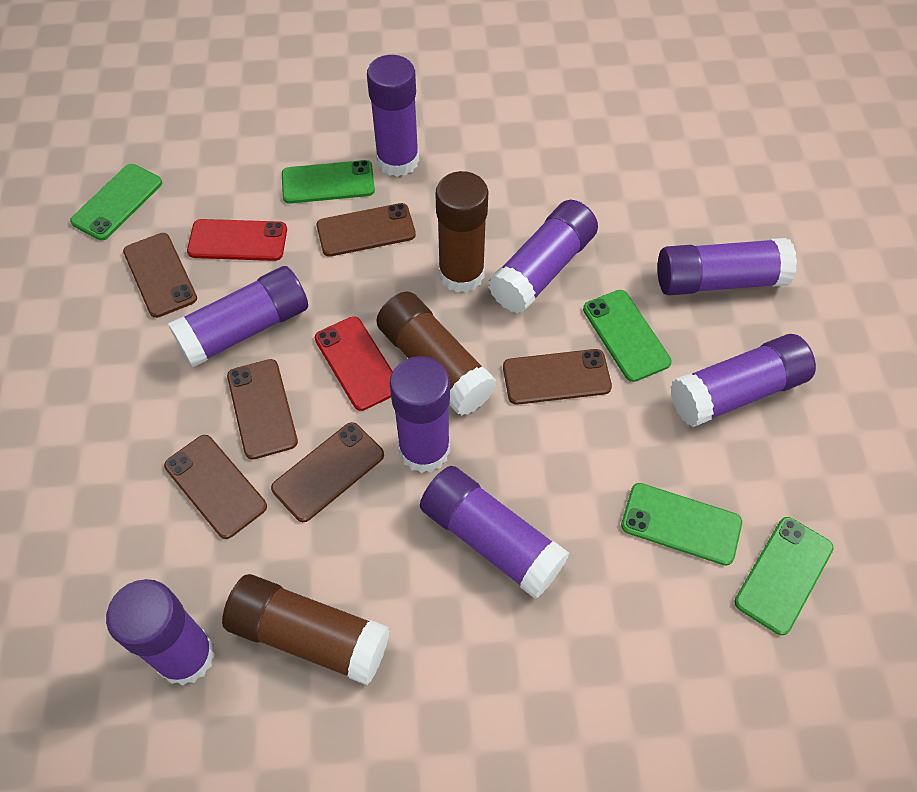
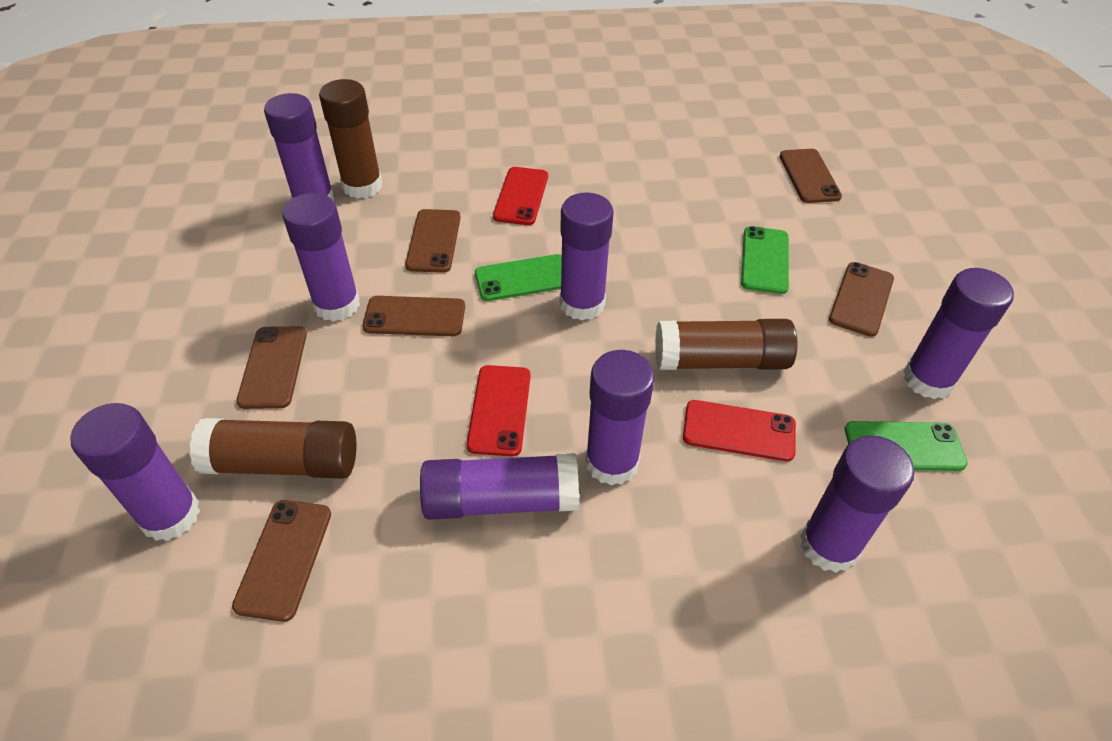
green phone: [70,164,162,240] [282,160,375,204] [583,290,672,382] [621,483,742,566] [734,517,834,635] = 5 -> [475,254,562,301] [741,226,789,294] [845,421,968,471] = 3
red phone: [187,219,287,261] [315,316,393,411] = 2 -> [467,365,531,456] [493,167,548,225] [683,400,796,461] = 3

